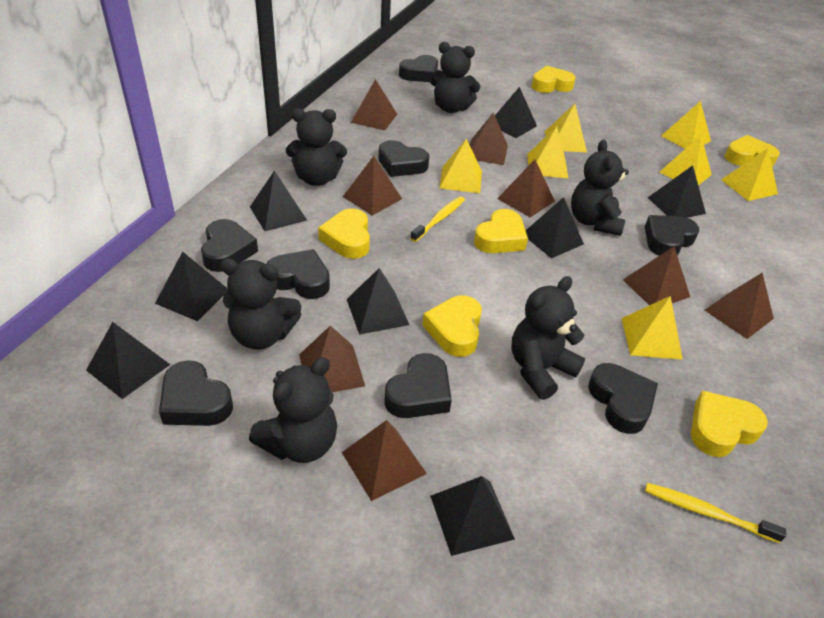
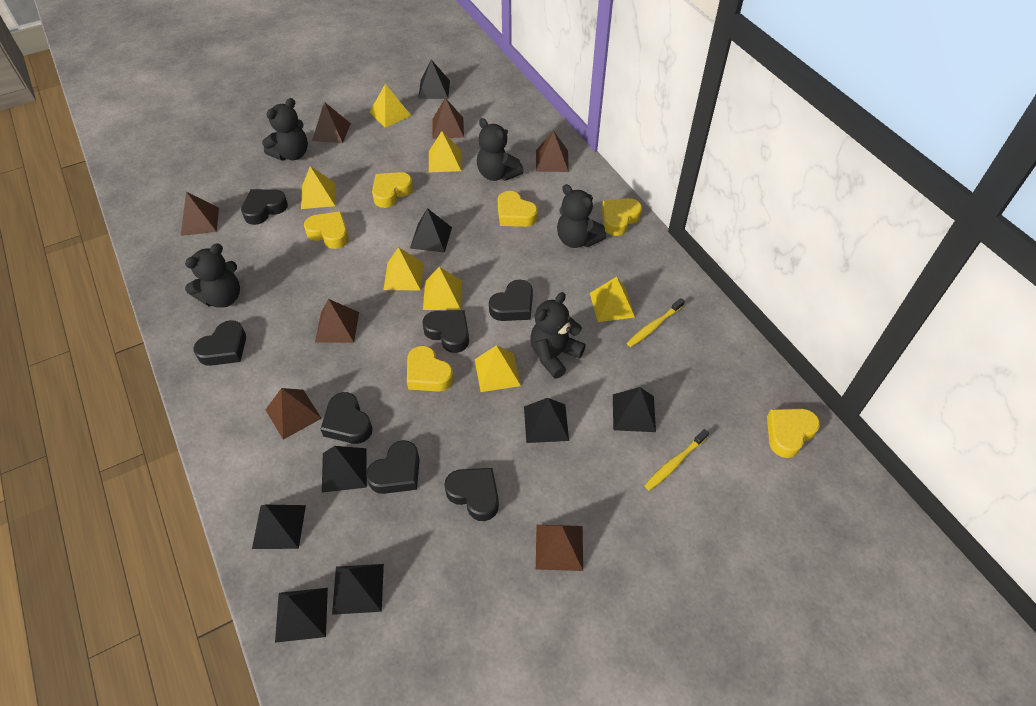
black heart: [159,360,233,426] [201,219,258,272] [267,249,330,299] [379,140,429,177] [384,353,452,418] [399,55,438,82] [588,363,658,434] [645,215,699,256] = 8 -> [193,320,246,366] [241,189,288,225] [320,392,373,444] [366,440,420,494] [422,310,469,353] [444,468,499,521] [489,280,533,321] = 7
black teddy bear: [220,259,301,350] [249,357,337,463] [286,108,347,186] [430,42,480,113] [512,276,585,400] [571,139,629,236] = 6 -> [185,243,240,308] [262,98,308,161] [477,118,524,181] [530,292,586,379] [557,184,606,248] = 5
brown pyramid: [299,326,365,392] [342,420,427,501] [343,156,402,216] [351,79,397,130] [470,112,508,165] [497,159,555,217] [623,246,690,305] [705,273,774,339] = 8 -> [181,192,219,236] [266,388,322,440] [312,102,351,143] [315,299,359,343] [432,98,464,139] [536,131,569,172] [536,525,583,571] = 7

